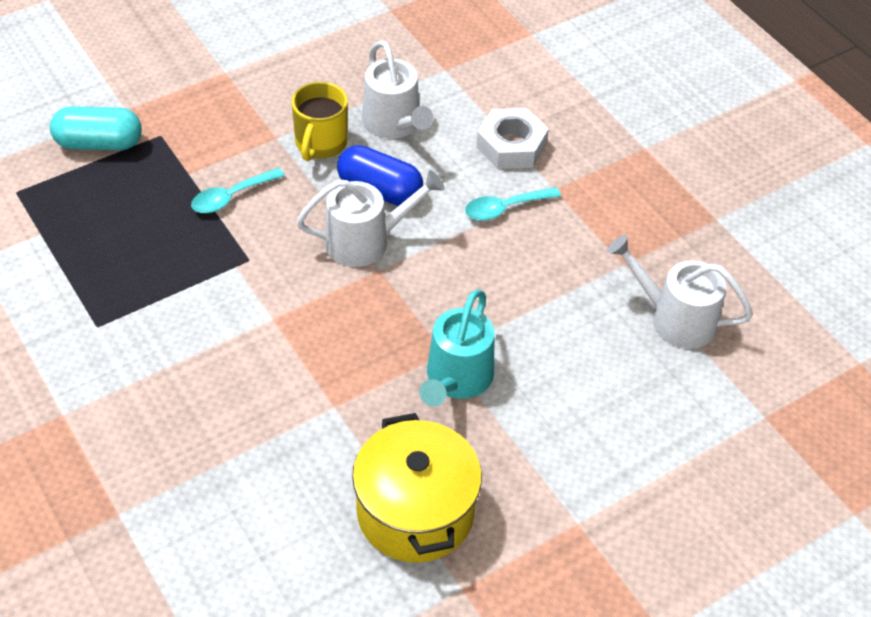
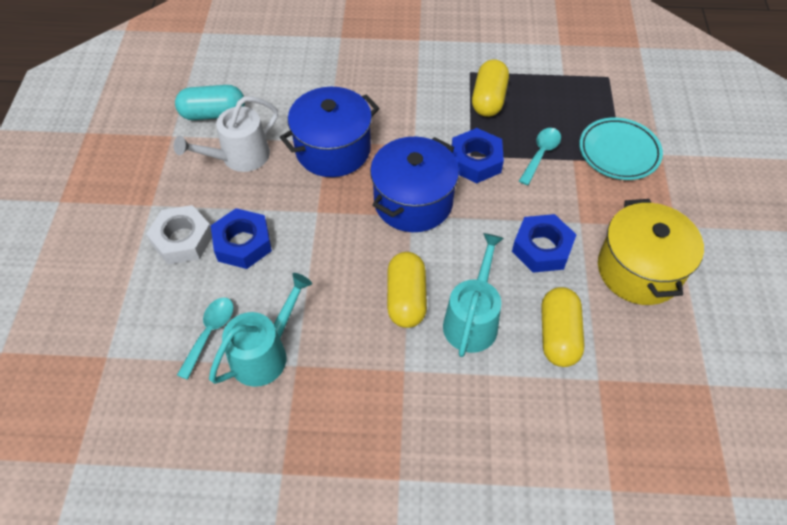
blue capsule: [337,145,423,206] = 1 -> none = 0
blue nut: none = 0 -> [211,208,272,269] [452,128,504,183] [512,214,577,273] = 3
blue pot: none = 0 -> [280,87,379,177] [370,137,459,232] = 2
turquoise plate: none = 0 -> [579,117,663,180] = 1
turquoise watering can: [419,289,494,407] = 1 -> [209,273,312,387] [443,233,504,357] = 2
white watering can: [297,170,445,267] [362,40,433,139] [607,235,753,349] = 3 -> [174,97,278,172] = 1
yellow capsule: none = 0 -> [387,252,427,328] [472,59,509,117] [541,287,585,367] = 3
yellow mug: [292,82,348,161] = 1 -> none = 0

